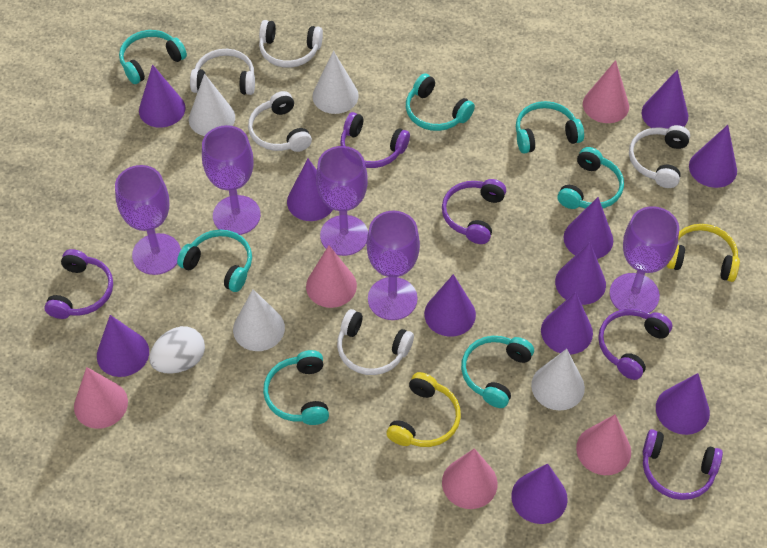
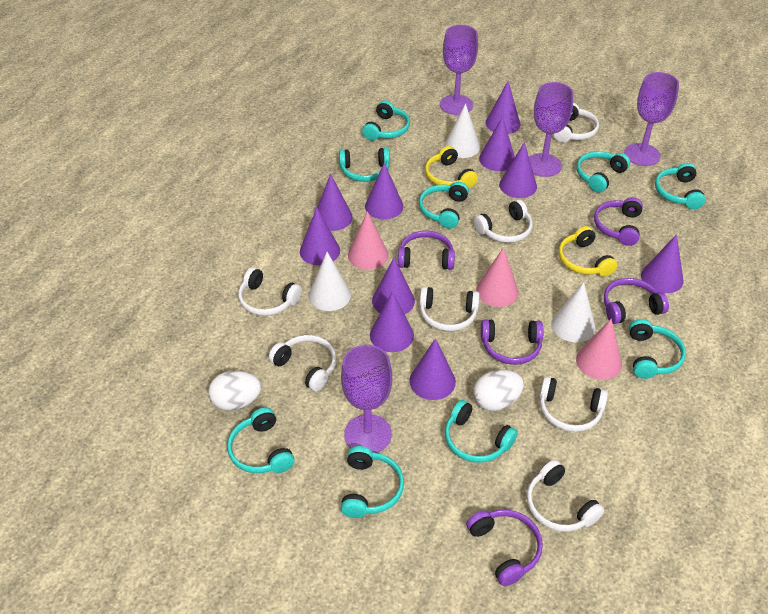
pink cone: [74,367,128,429] [306,245,357,308] [442,448,498,509] [576,414,631,475] [583,60,629,123] = 5 -> [348,211,389,270] [476,248,519,307] [576,319,622,380] = 3
purple cone: [97,315,149,377] [139,64,185,128] [287,159,333,221] [424,274,476,337] [511,464,568,524] [541,292,593,354] [555,242,606,305] [564,197,613,259] [642,70,688,129] [656,373,710,435] [689,125,737,188] = 11 -> [300,207,340,265] [317,174,353,231] [365,163,404,219] [370,292,414,352] [372,258,415,314] [409,338,456,400] [479,116,515,171] [486,81,521,134] [499,142,537,198] [641,234,683,293] = 10
purple goblet: [115,165,181,275] [202,125,261,235] [316,146,368,256] [367,211,420,320] [609,206,679,316] = 5 -> [341,345,392,453] [440,25,478,115] [529,82,573,177] [624,72,679,166] = 4
turquoise headphones: [119,30,187,84] [177,229,252,292] [263,350,329,425] [406,73,475,131] [461,336,534,408] [516,101,584,154] [558,147,624,209] = 7 -> [227,407,295,473] [339,148,390,182] [341,446,404,518] [362,101,410,141] [419,182,469,229] [445,400,518,463] [576,151,630,193] [629,319,686,379] [655,163,705,209] = 9
white cone: [189,73,235,136] [233,289,285,351] [312,51,359,114] [531,349,585,411] = 4 -> [309,252,351,311] [444,103,480,158] [551,282,596,342] = 3
white egg: [149,326,205,374] = 1 -> [208,371,261,411] [473,370,524,411] = 2
white headphones: [190,49,255,95] [248,91,312,152] [259,20,323,68] [337,309,414,375] [629,125,690,188] = 5 -> [238,267,302,316] [269,335,336,392] [419,287,480,331] [474,200,533,243] [527,460,604,532] [539,376,608,432] [553,103,599,143] = 7

